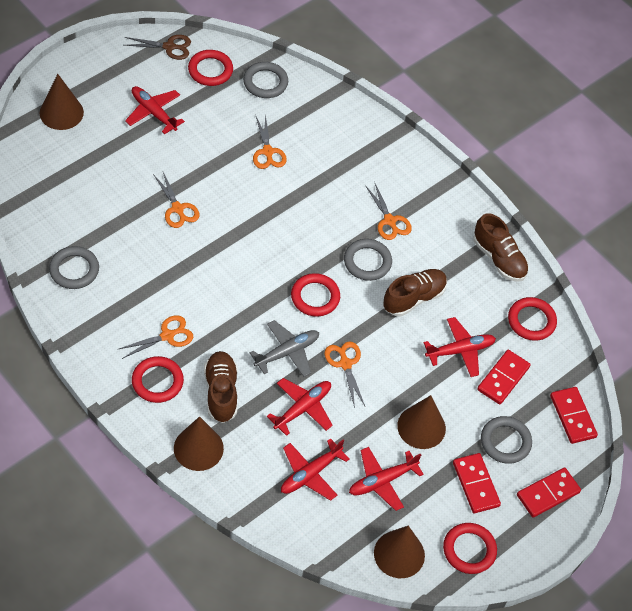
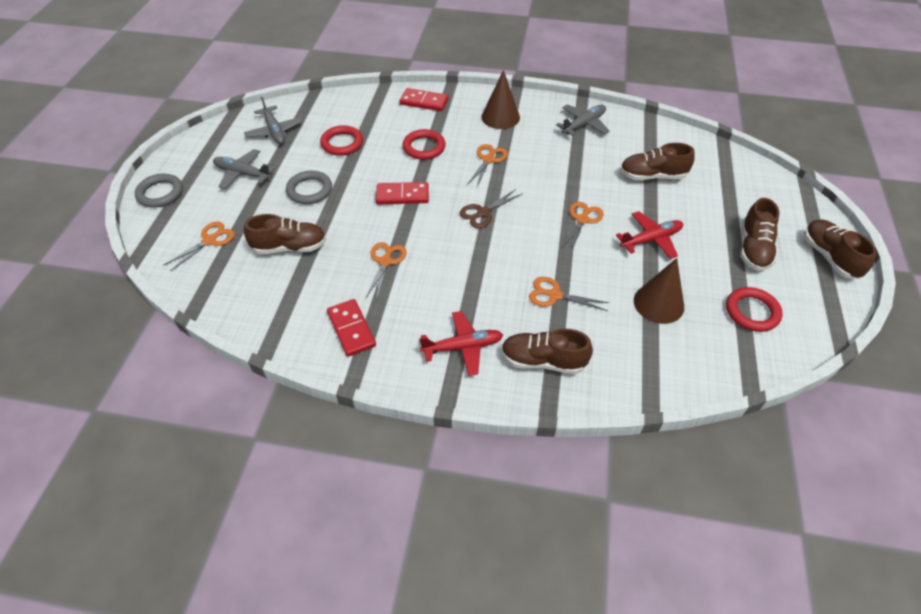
brown cone: [40,74,84,130] [174,416,224,471] [374,526,425,578] [397,395,446,449] = 4 -> [481,70,520,129] [634,258,684,324] = 2
brown shoe: [204,351,238,423] [383,269,447,316] [473,213,529,282] = 3 -> [244,214,326,254] [501,329,593,374] [620,143,695,180] [741,198,779,271] [804,219,877,279] = 5
grey plane: [250,320,319,377] = 1 -> [213,149,275,189] [244,97,303,144] [556,104,610,136] = 3
grey ring: [49,246,99,289] [243,62,288,98] [344,239,392,281] [481,416,532,464] = 4 -> [135,174,183,208] [286,171,332,204] = 2
red domino: [453,453,501,513] [477,350,531,405] [517,467,581,517] [550,387,598,444] = 4 -> [327,299,376,357] [376,182,429,204] [399,88,448,111] = 3
red plane: [125,86,185,134] [267,378,333,436] [281,438,349,501] [349,447,424,511] [424,317,496,377] = 5 -> [419,311,503,376] [616,211,683,259] = 2
red ring: [132,356,184,403] [188,50,233,86] [291,273,340,317] [443,523,497,574] [508,297,557,341] = 5 -> [320,125,363,156] [402,129,446,160] [726,287,783,332] = 3

